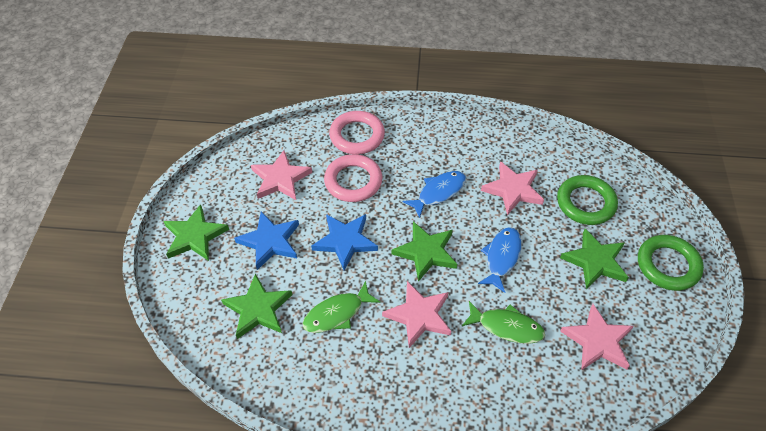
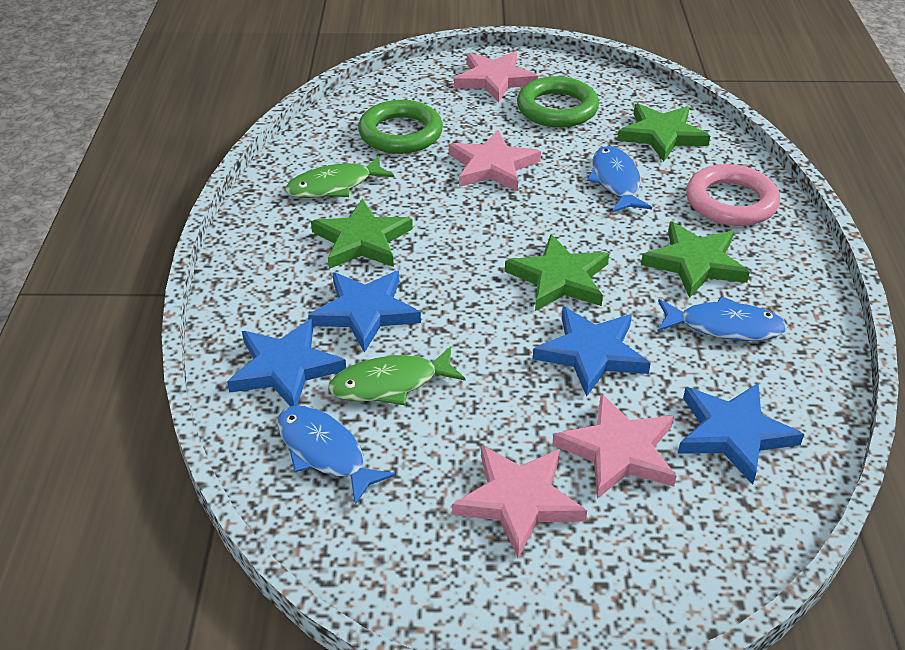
blue fish: [402,171,466,218] [478,227,522,293] = 2 -> [277,406,396,505] [587,146,652,213] [658,296,787,341] = 3
blue star: [234,211,299,270] [311,214,378,271] = 2 -> [227,319,346,407] [308,271,421,353] [533,307,651,397] [678,383,804,485] = 4
pink ring: [324,154,382,202] [329,111,385,154] = 2 -> [686,164,780,226] = 1

